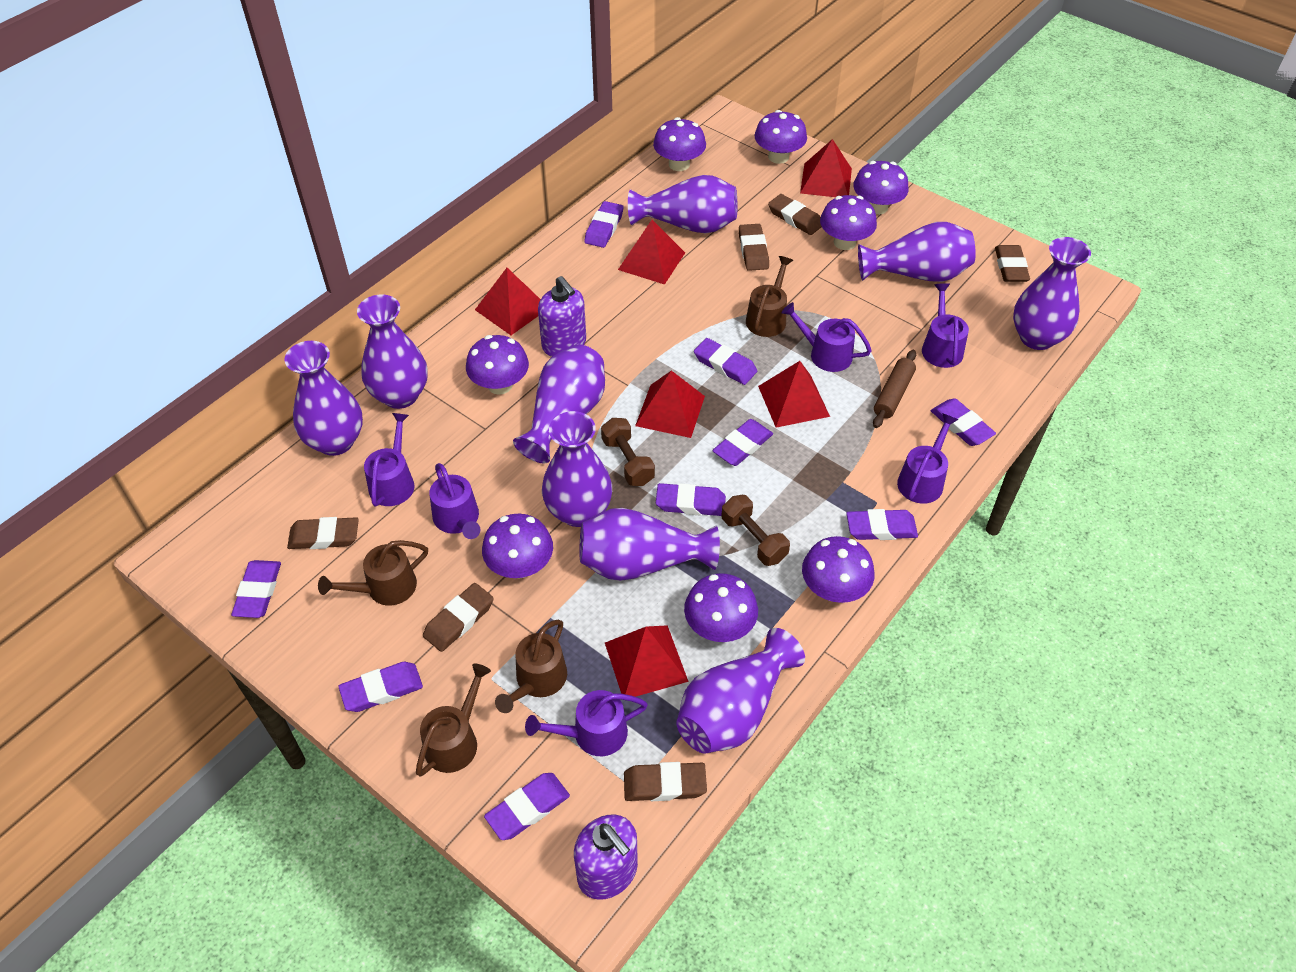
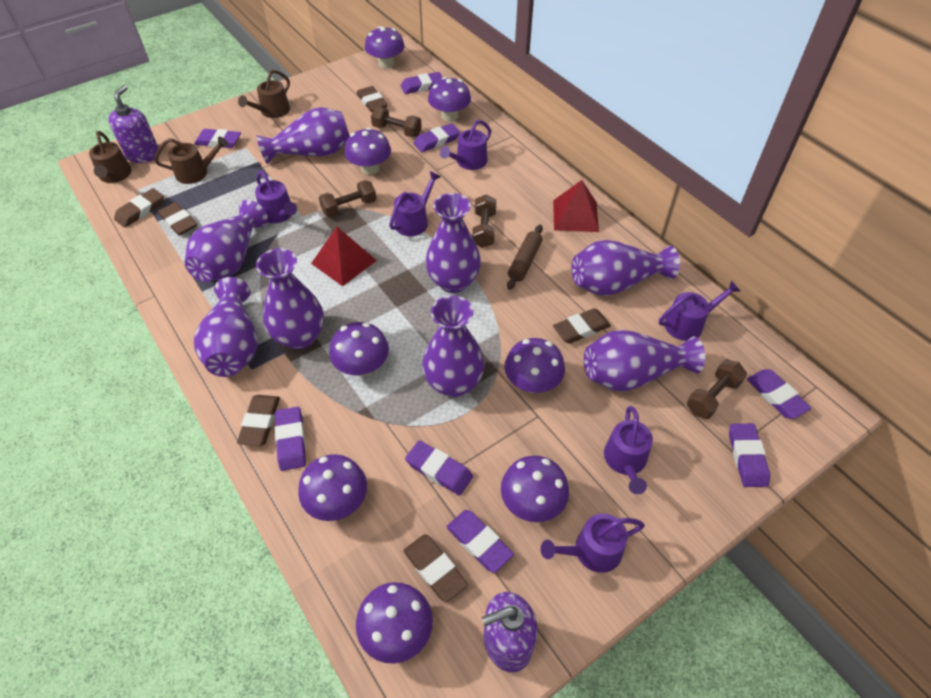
brown dumbbell: [601,418,655,486] [722,495,790,566] = 2 -> [319,180,376,217] [371,107,422,137] [472,194,496,248] [687,360,747,419] = 4
brown watering can: [318,540,428,606] [416,664,491,777] [495,619,567,713] [746,256,793,337] = 4 -> [89,131,132,183] [154,136,228,184] [238,70,290,118] = 3
purple eraser: [231,560,281,618] [338,662,423,712] [484,773,570,840] [584,201,624,248] [656,483,726,516] [694,338,757,385] [712,419,773,466] [846,509,918,540] [931,398,996,446] = 9 -> [194,129,241,148] [275,407,306,471] [400,72,443,94] [405,440,473,496] [413,123,460,152] [446,510,514,573] [729,423,770,487] [747,369,811,419] = 8
purple vase: [284,341,363,456] [357,294,428,409] [513,345,605,464] [542,411,612,527] [579,508,720,581] [628,175,737,233] [676,628,805,753] [858,222,976,282] [1013,237,1091,350] = 9 -> [185,200,268,282] [194,277,258,377] [256,248,324,350] [257,107,350,164] [422,295,485,397] [425,193,481,293] [571,240,680,296] [584,330,705,392] = 8
red pyramid: [475,268,541,335] [605,625,689,697] [618,220,685,285] [635,370,705,438] [758,361,830,428] [800,139,852,197] = 6 -> [311,227,377,286] [553,180,599,232] = 2

